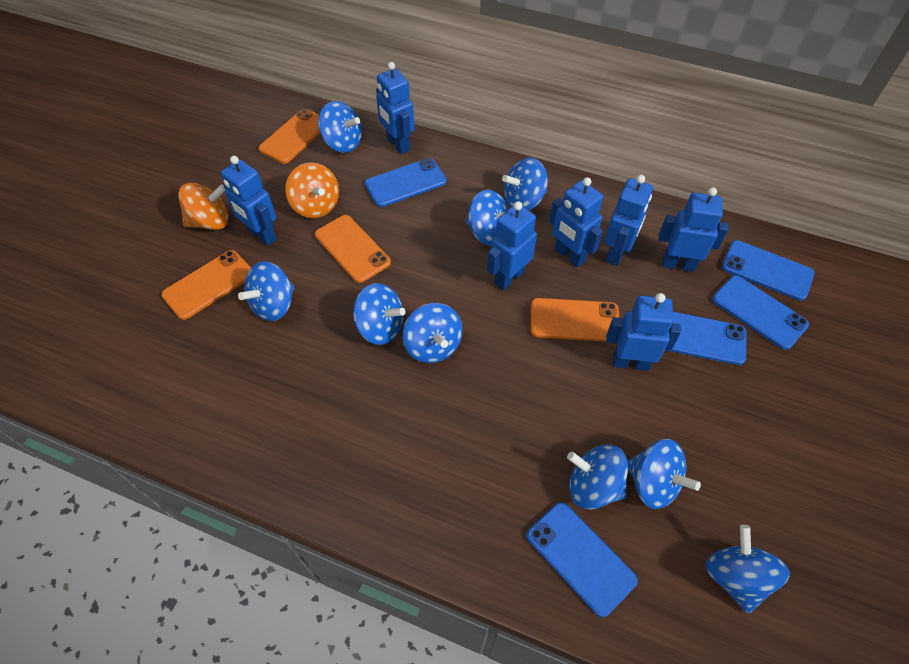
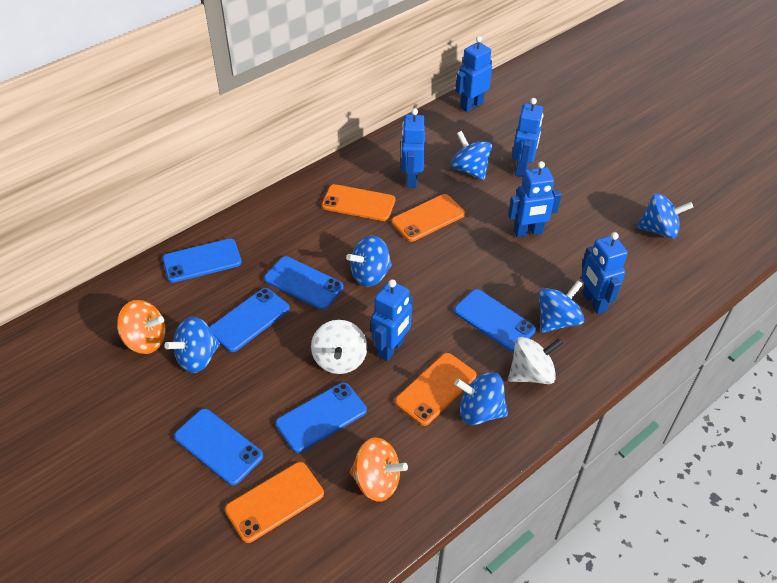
blue phone: [365,158,447,207] [527,502,638,617] [665,312,747,365] [712,275,809,350] [722,240,815,301] = 5 -> [162,238,242,283] [174,409,263,485] [209,288,290,352] [264,256,344,310] [275,382,367,453] [454,289,536,352] = 6
blue robot: [221,156,277,246] [376,62,415,154] [487,201,537,291] [549,177,603,268] [604,175,653,266] [606,293,681,371] [659,187,729,272] = 7 -> [371,279,413,361] [401,108,425,188] [455,36,492,112] [508,161,562,237] [512,98,543,177] [581,232,628,314] = 6
blue spinning top: [238,261,295,321] [318,101,362,153] [353,283,406,345] [403,303,463,363] [465,189,508,246] [502,158,548,210] [567,445,628,510] [628,439,701,509] [705,525,790,614] = 9 -> [164,317,220,373] [346,235,392,287] [451,131,492,180] [454,372,508,425] [539,280,584,333] [637,193,693,239] = 6
white spinning top: none = 0 -> [311,320,367,374] [508,337,563,384] = 2

